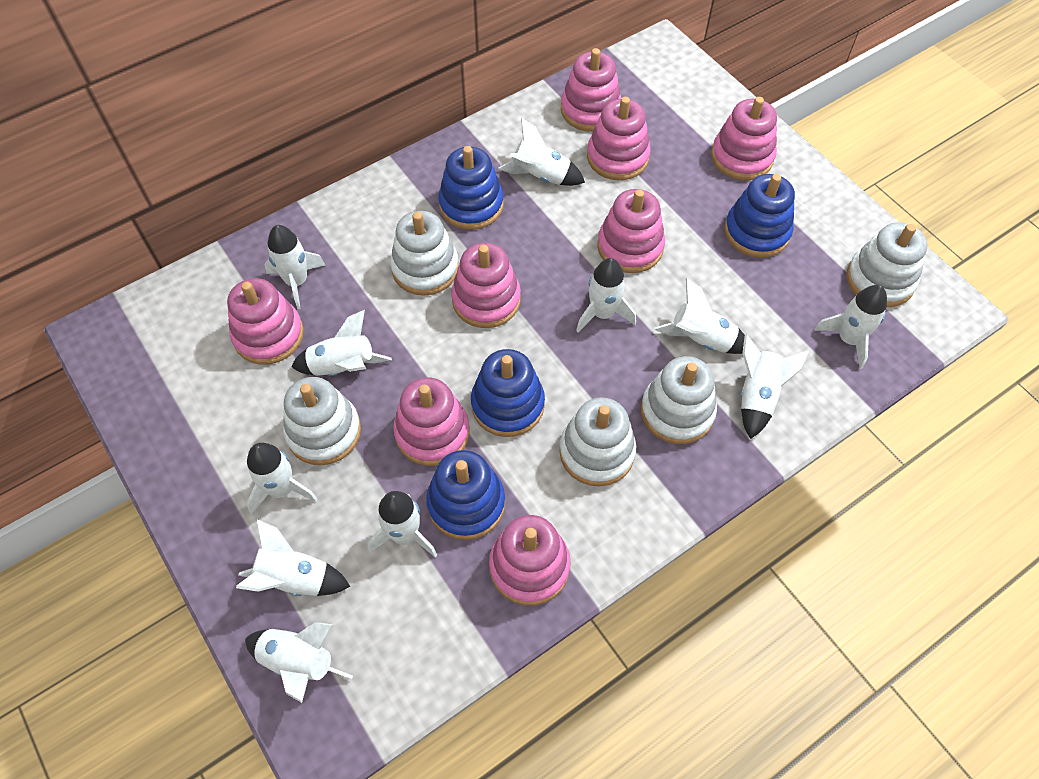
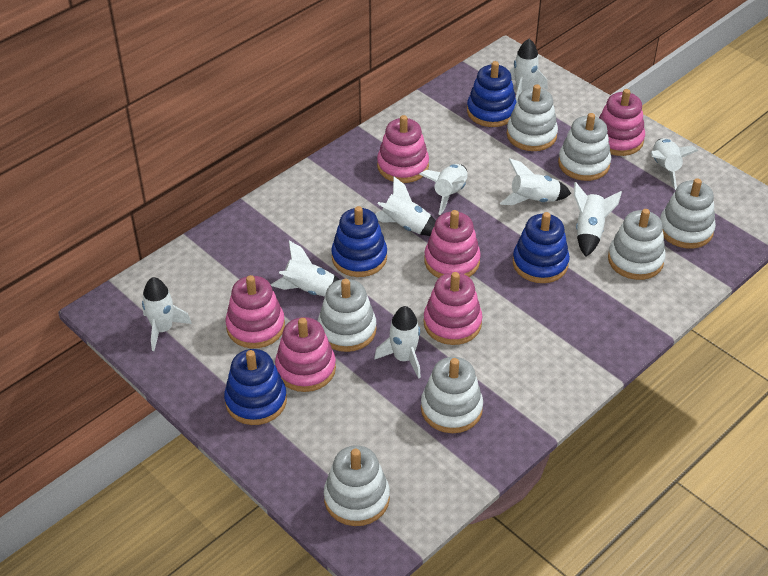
pink stacking toy: [227,278,304,365] [393,377,470,466] [451,243,521,328] [489,515,571,606] [561,48,622,132] [587,97,651,180] [597,189,665,273] [711,97,777,180] = 8 -> [225,275,285,348] [275,317,336,392] [377,115,429,183] [423,272,482,345] [424,210,481,278] [599,89,645,156] = 6
white rocket: [236,520,350,596] [245,622,353,703] [246,443,317,514] [264,225,326,310] [291,310,392,376] [368,491,437,558] [498,118,585,186] [576,258,636,332] [654,278,745,354] [741,334,809,439] [814,285,887,369] = 11 -> [142,277,192,351] [271,241,339,297] [374,306,421,379] [375,177,436,236] [420,164,468,215] [500,158,571,205] [510,39,548,102] [574,182,622,257] [650,138,698,190] = 9
white stacking toy: [283,377,361,465] [390,211,459,295] [559,397,636,486] [641,356,717,444] [846,222,927,307] = 5 -> [318,279,377,352] [324,445,390,526] [421,357,483,433] [507,84,558,151] [558,113,611,181] [608,209,666,280] [660,178,716,249] = 7

